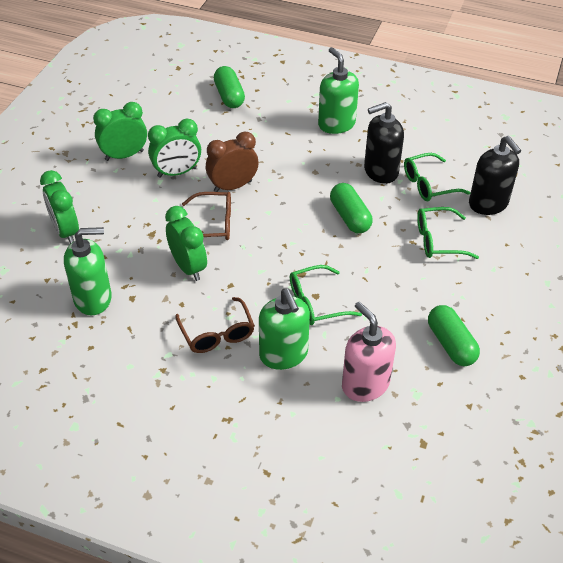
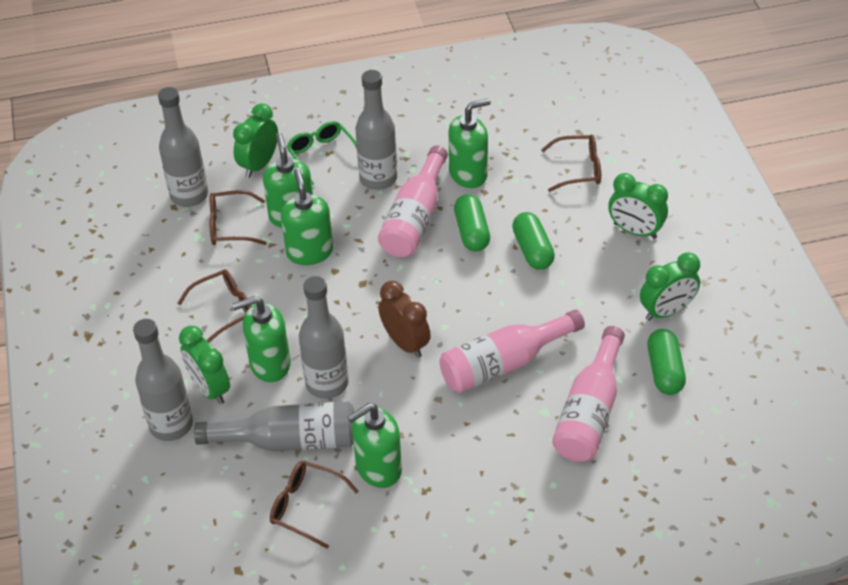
black soap dispenser: [364,102,404,184] [469,136,521,215] = 2 -> none = 0
brown glasses: [176,297,255,353] [182,192,231,240] = 2 -> [177,269,252,343] [209,190,267,245] [270,461,359,549] [541,134,601,192] = 4
green glasses: [290,265,362,325] [404,153,471,201] [417,207,479,259] = 3 -> [287,121,357,185] = 1
green soap dispenser: [64,227,112,315] [259,289,310,370] [318,47,359,134] = 3 -> [232,296,291,382] [263,133,313,228] [281,168,333,265] [347,403,402,488] [449,98,491,188] = 5
grey bottle: none = 0 -> [133,319,193,441] [158,87,208,207] [194,401,354,451] [299,276,349,399] [355,70,397,190] = 5
pink bottle: none = 0 -> [378,145,448,257] [439,309,585,393] [552,326,625,462] = 3
pink soap dispenser: [342,302,396,402] = 1 -> none = 0

